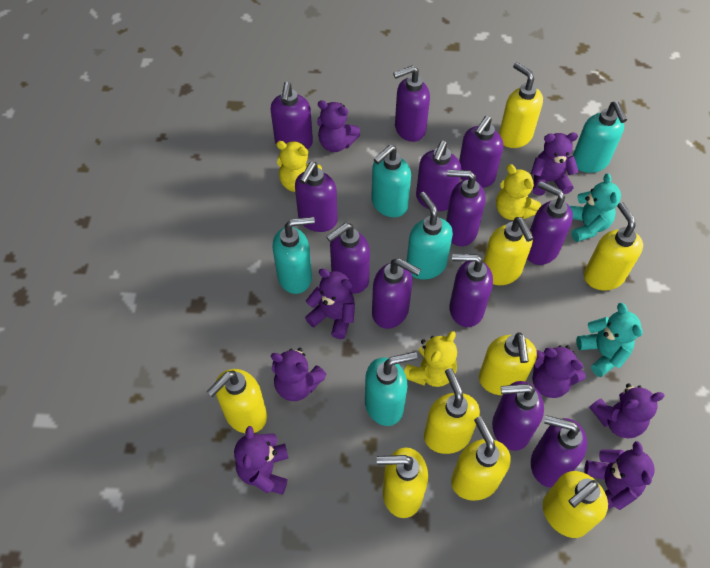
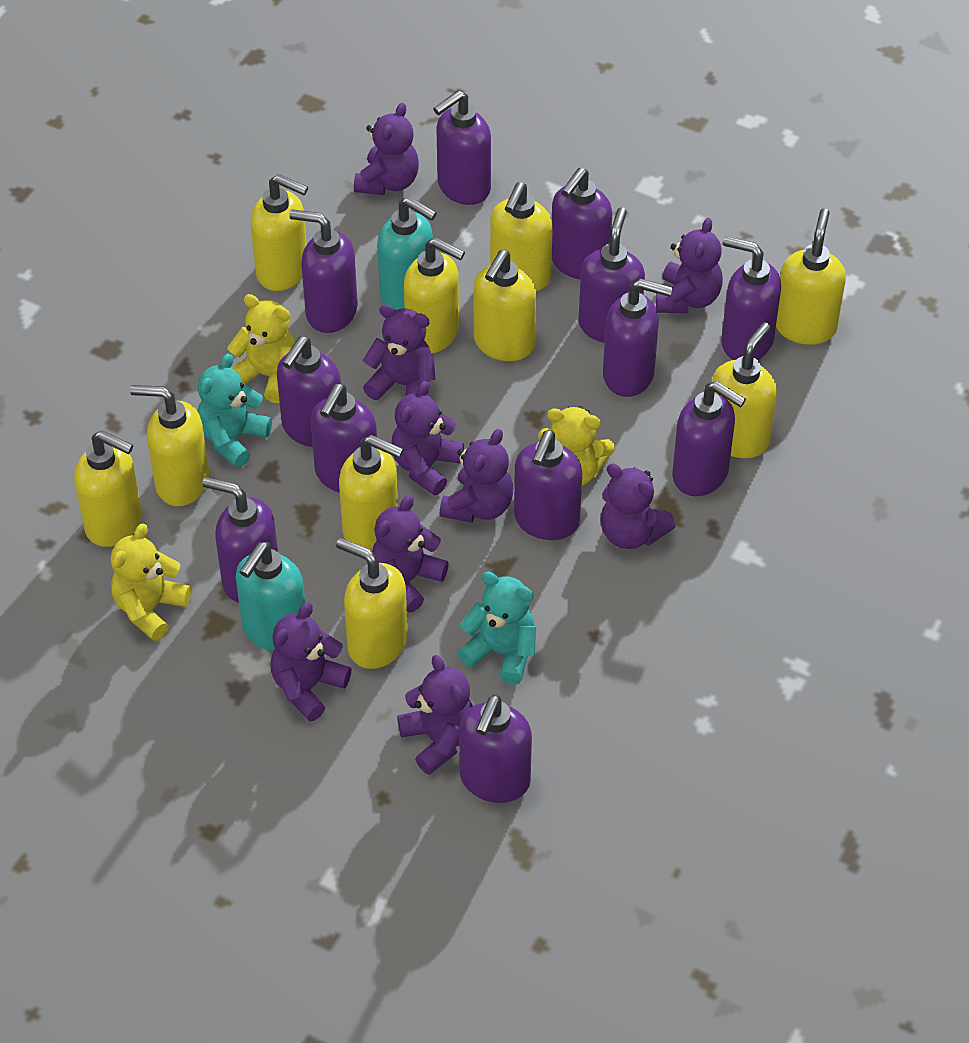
purple teddy bear: [234,426,288,494] [271,348,327,401] [305,268,355,339] [317,100,360,152] [531,132,579,196] [532,345,586,398] [584,441,655,510] [589,383,665,439] = 8 -> [270,602,352,722] [354,103,419,195] [363,304,435,400] [372,496,449,613] [391,381,464,496] [397,655,473,775] [440,429,513,523] [600,464,676,549] [656,218,723,313] = 9
turquoise soap dispenser: [272,217,315,294] [365,351,417,426] [371,145,411,217] [407,192,453,279] [573,102,627,173] = 5 -> [236,542,305,651] [377,197,437,310] = 2
yellow soap dispenser: [207,369,267,433] [377,448,428,518] [424,368,480,454] [451,416,511,501] [479,332,537,395] [483,217,534,285] [499,62,543,148] [543,471,608,538] [584,202,643,290] = 9 -> [74,430,142,547] [130,385,209,506] [251,174,308,291] [336,538,408,669] [339,435,403,551] [404,237,465,353] [474,250,536,361] [490,182,553,291] [712,322,777,458] [776,208,846,345] = 10

